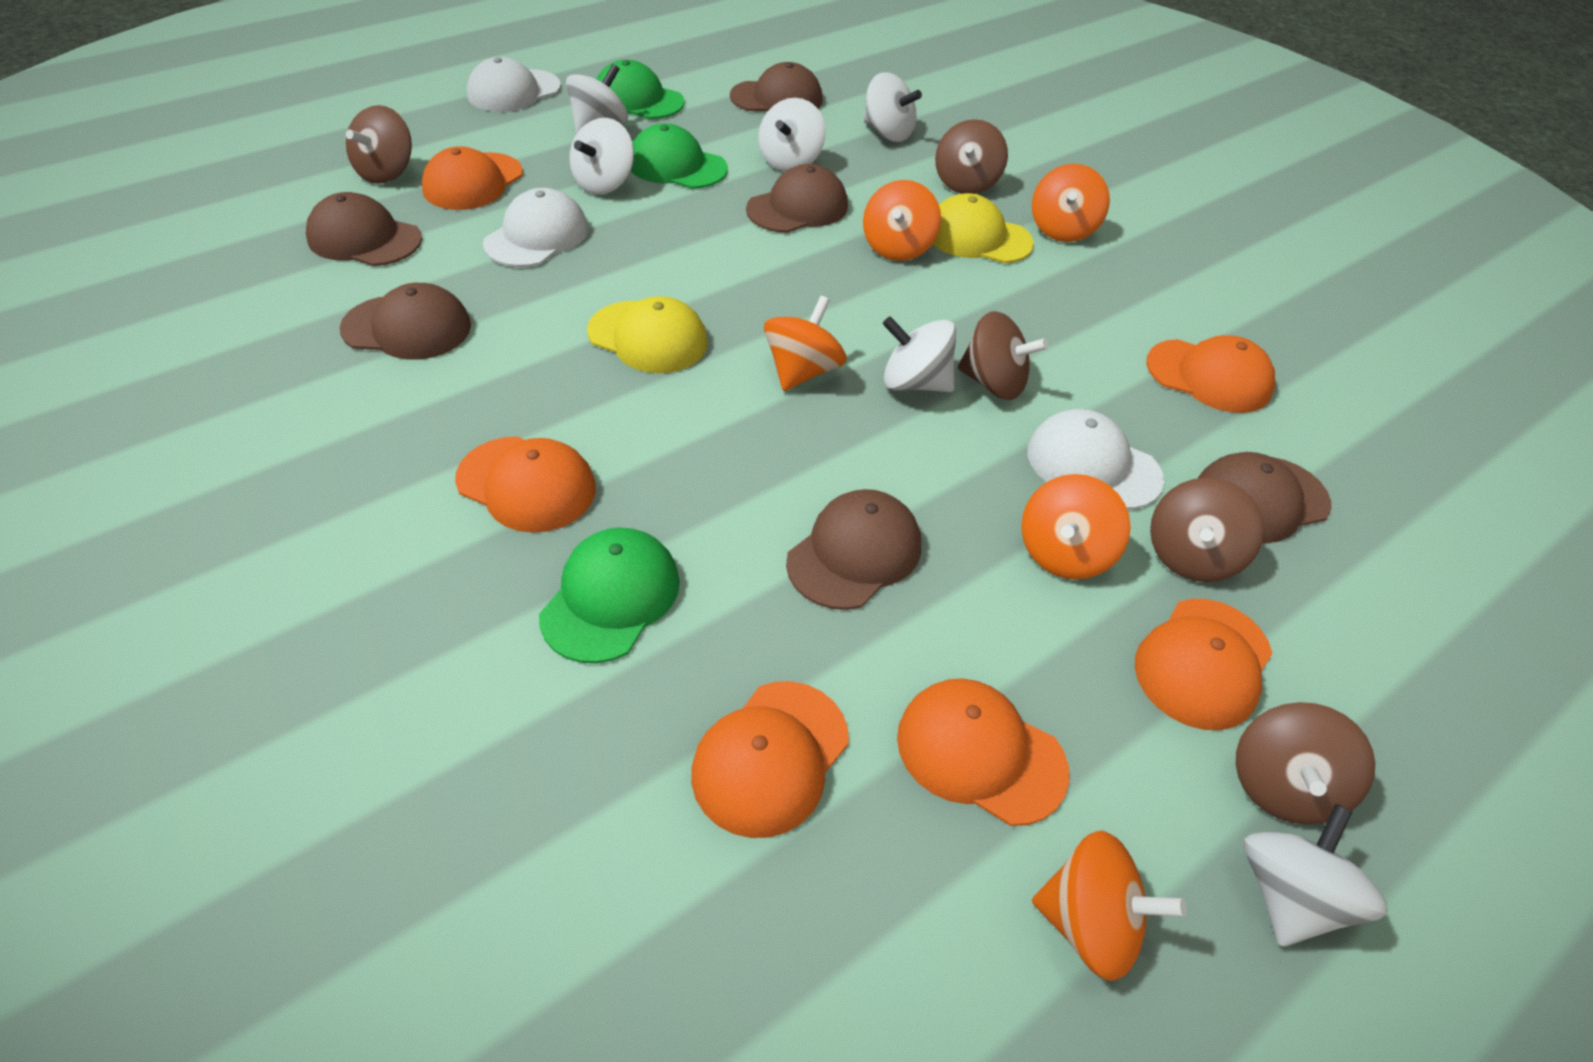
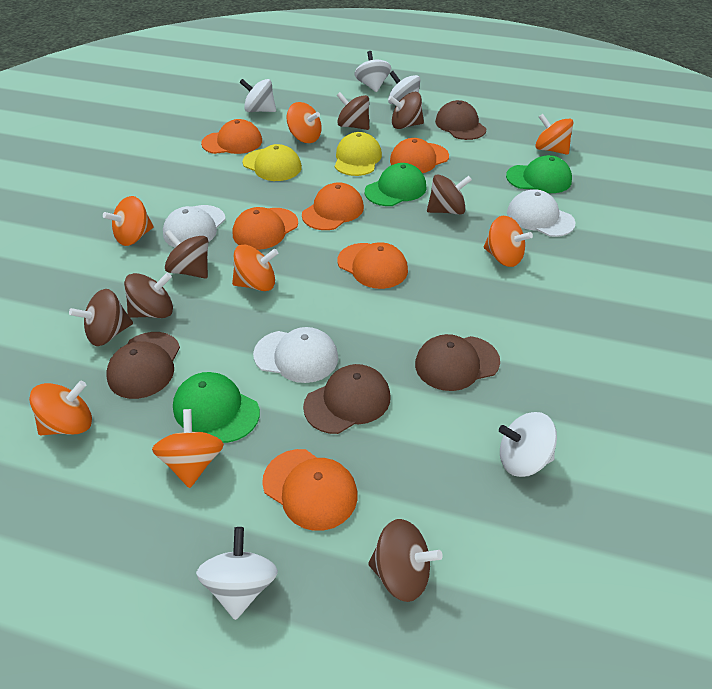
brown cap: [306,192,422,266] [340,283,471,360] [730,62,823,111] [746,164,848,233] [786,489,921,610] [1197,452,1331,543] = 6 -> [107,332,180,399] [303,364,391,434] [415,334,500,391] [435,100,486,140] = 4
brown spinning top: [346,105,412,184] [935,119,1008,194] [958,311,1048,400] [1150,477,1264,582] [1236,702,1375,825] = 5 -> [69,289,133,346] [124,273,173,318] [165,230,208,279] [337,92,369,130] [368,519,443,602] [388,92,424,129] [427,174,472,215] = 7
orange spinning top: [764,296,847,391] [863,180,941,261] [1021,474,1131,580] [1032,164,1110,242] [1032,831,1187,981] = 5 -> [29,381,92,435] [103,196,154,246] [152,409,224,488] [232,245,278,291] [287,102,322,143] [484,216,533,267] [535,114,573,155] = 7
white spinning top: [566,64,628,134] [569,118,634,195] [758,98,826,172] [864,72,922,142] [883,316,956,392] [1244,804,1388,947] = 6 -> [196,527,278,620] [239,79,276,112] [354,51,391,92] [388,71,420,105] [499,412,557,477] = 5

